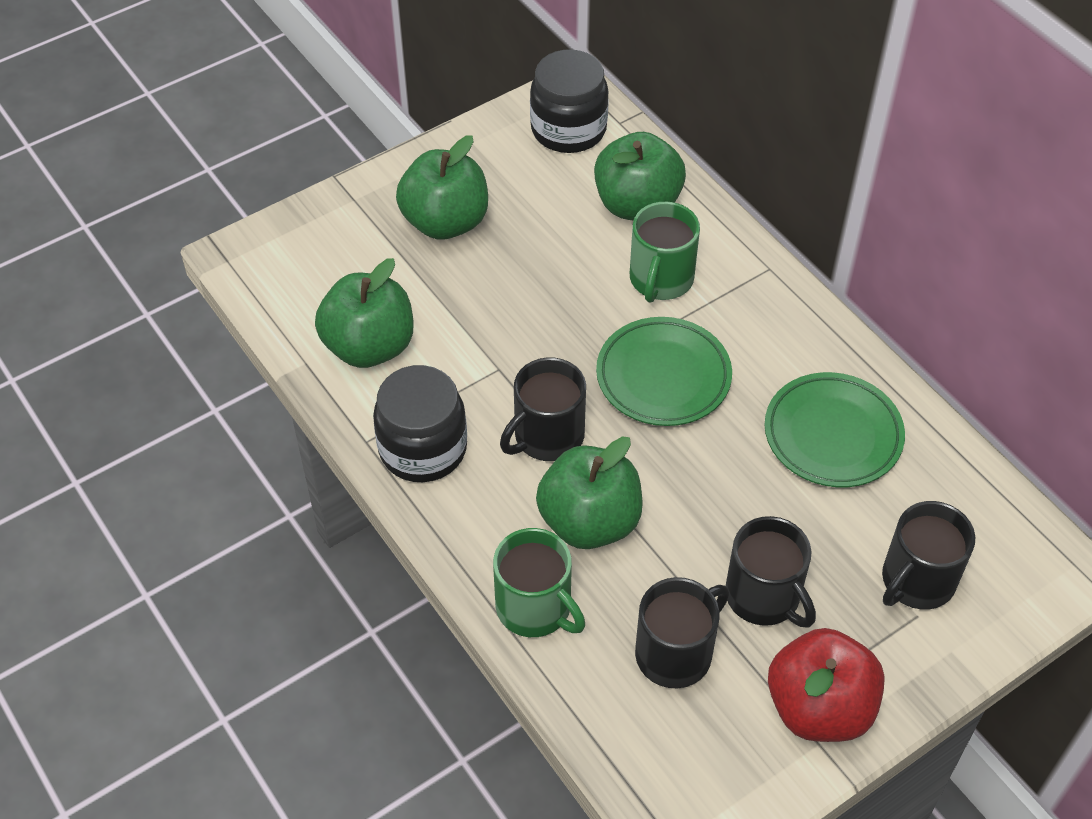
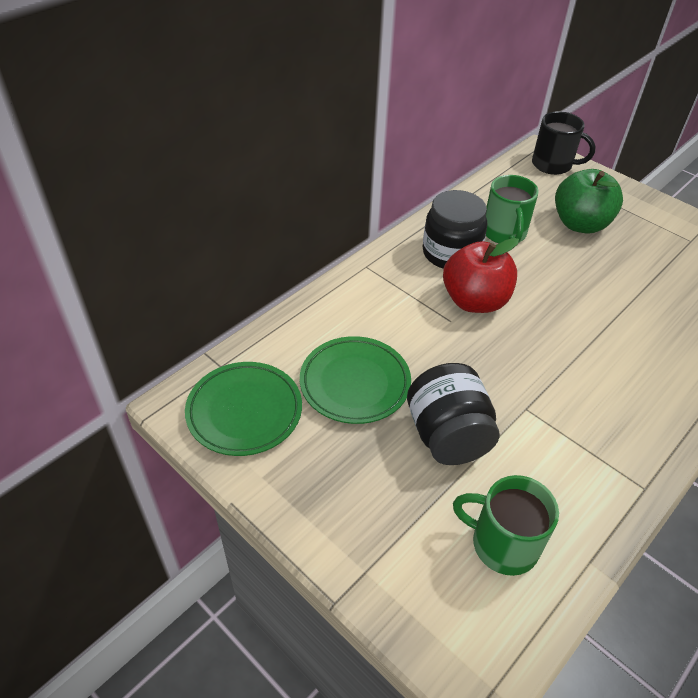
black mug: [500,357,586,461] [635,577,729,688] [726,516,816,628] [882,501,975,610] = 4 -> [532,111,596,175] = 1
green apple: [315,258,413,368] [396,135,488,240] [536,436,643,549] [594,132,686,220] = 4 -> [555,169,623,234] = 1

